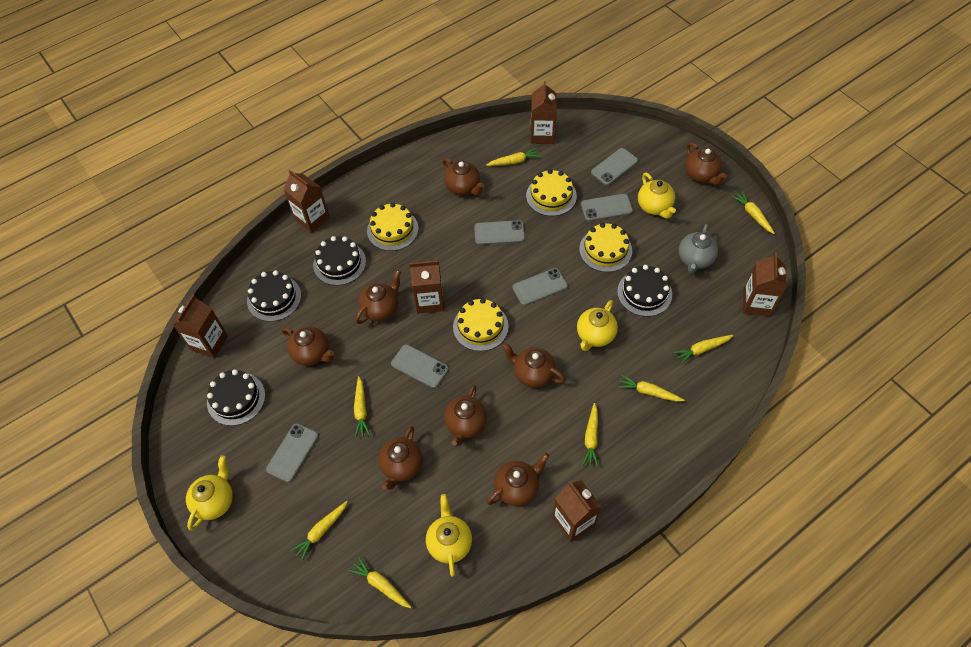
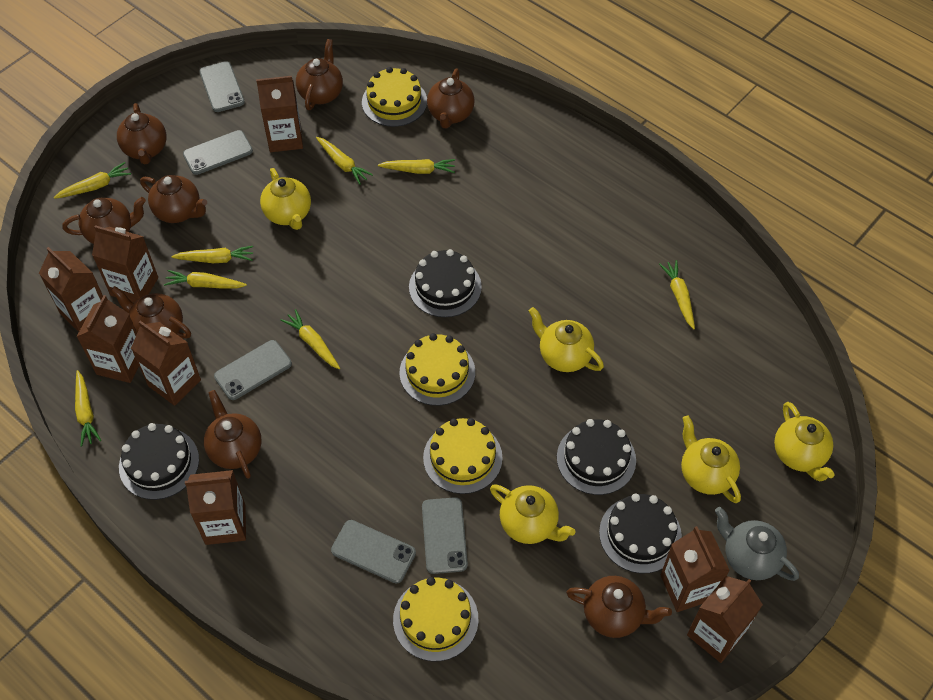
brown carton: [172,295,228,358] [283,170,330,233] [409,260,444,314] [530,81,557,144] [552,480,601,542] [743,253,786,316] = 6 -> [39,247,103,332] [77,295,139,383] [92,225,158,303] [131,321,201,406] [185,470,246,545] [256,76,303,152] [660,526,730,612] [687,576,763,663] = 8
grey phone: [266,423,319,482] [391,344,449,388] [474,220,525,245] [512,268,568,306] [581,194,633,221] [591,148,638,185] = 6 -> [183,130,253,175] [199,61,245,112] [214,340,292,400] [331,520,416,583] [422,497,468,574] = 5
yellow teapot: [186,455,233,531] [426,494,472,577] [577,300,618,351] [638,173,676,219] = 4 -> [260,168,311,230] [490,484,576,544] [529,307,604,372] [681,415,741,503] [774,402,835,481] = 5

